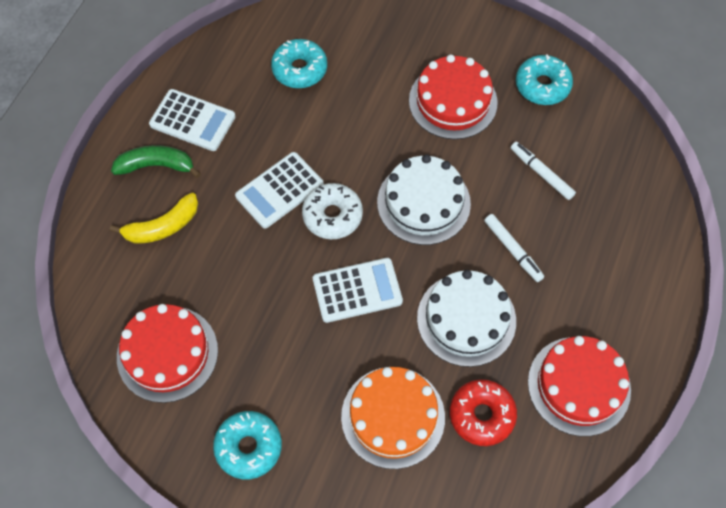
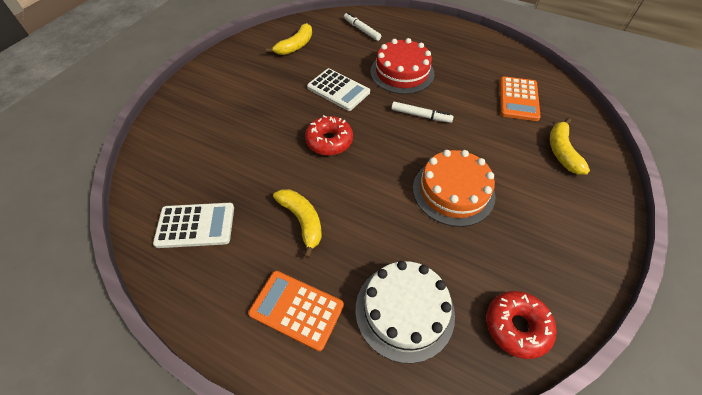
green banana: [111,145,201,178] = 1 -> none = 0
orange calculator: none = 0 -> [248,271,344,351] [500,76,541,121] = 2
red cake: [117,304,218,403] [409,54,498,139] [528,336,631,436] = 3 -> [370,38,434,94] = 1
red donut: [450,379,517,446] = 1 -> [305,115,353,155] [487,291,556,359] = 2
turquoise donut: [213,411,282,479] [271,39,327,88] [516,55,573,105] = 3 -> none = 0
white cake: [377,155,471,245] [417,270,516,367] = 2 -> [356,261,455,363] = 1
white calculator: [149,89,236,151] [235,152,324,228] [313,258,403,323] = 3 -> [153,203,234,248] [307,68,370,111] = 2
white donut: [302,183,363,239] = 1 -> none = 0
yellow banana: [110,193,198,244] = 1 -> [266,23,312,55] [273,189,322,258] [550,118,590,174] = 3

